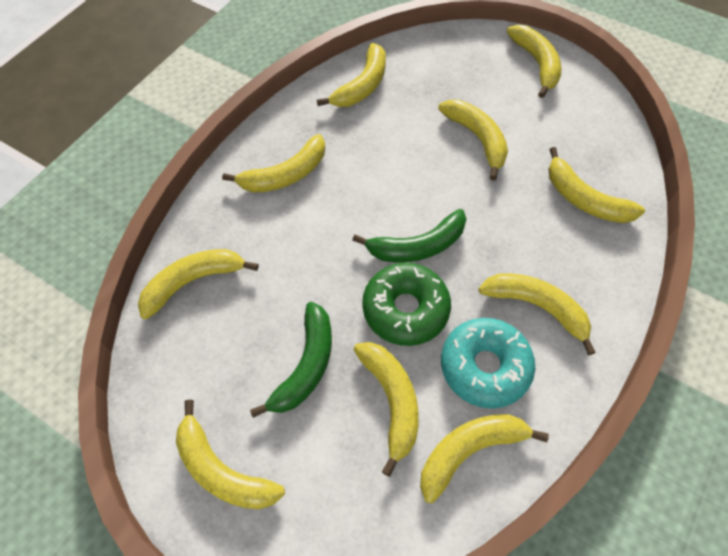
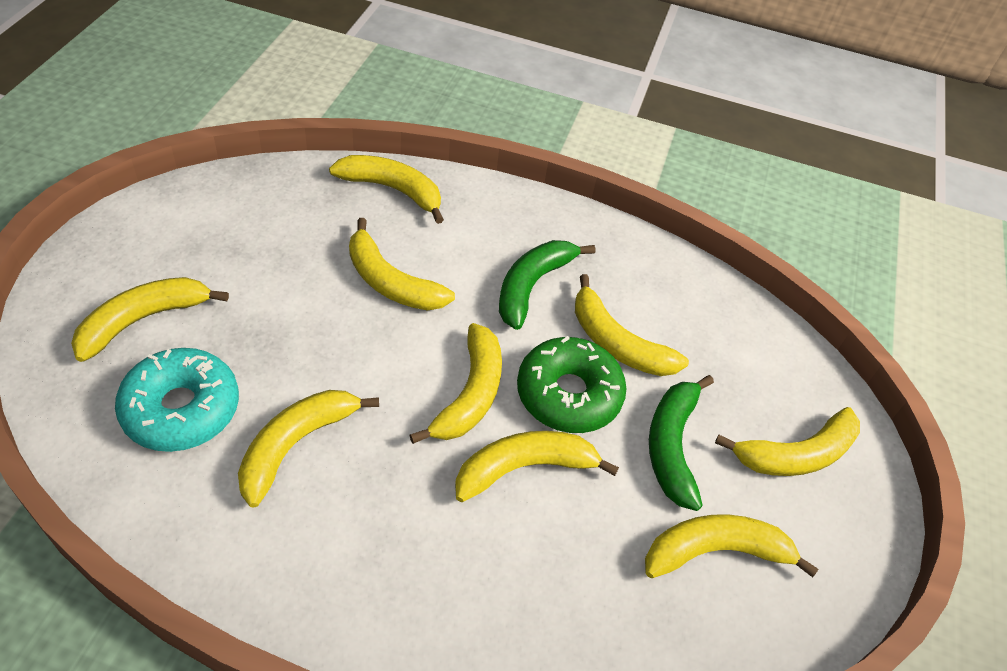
yellow banana: [138,249,259,319] [176,400,285,509] [222,134,325,193] [317,43,386,107] [354,342,419,477] [420,414,549,503] [438,100,508,180] [479,273,596,355] [507,25,562,98] [548,147,645,223] = 10 -> [71,277,229,362] [238,390,379,508] [329,155,444,224] [349,218,455,311] [409,323,502,444] [455,431,619,502] [575,274,689,376] [645,514,818,578] [715,407,860,476] = 9

